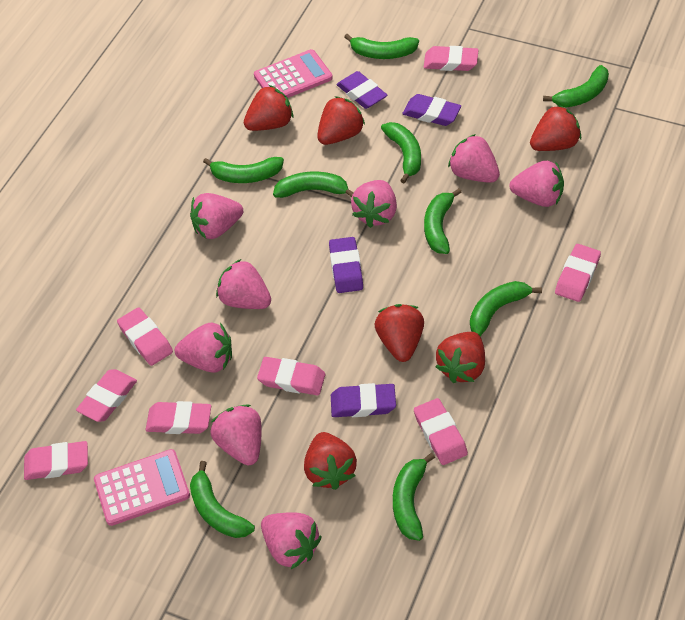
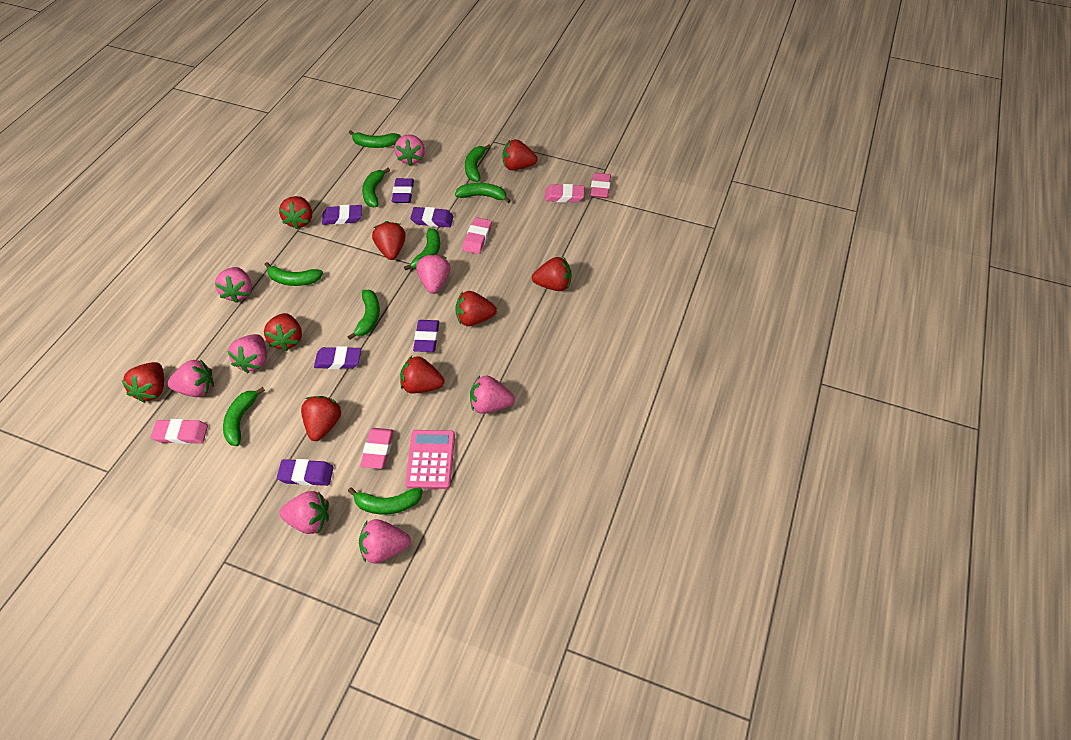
pink calculator: [94,449,190,526] [254,49,333,98] = 2 -> [405,430,455,489] = 1
pink eraser: [24,441,88,480] [76,369,137,422] [117,307,173,366] [145,401,211,434] [257,357,325,395] [414,398,468,465] [424,46,478,71] [555,244,601,302] = 8 -> [151,419,208,444] [360,428,394,469] [463,217,492,254] [545,184,585,203] [590,173,611,198] = 5
purple eraser: [329,237,363,293] [331,383,396,417] [337,71,387,109] [402,94,461,126] = 4 -> [277,459,334,486] [314,346,361,369] [322,205,362,225] [392,178,414,203] [410,207,454,227] [413,320,439,352] = 6
red strawberry: [244,85,293,131] [304,432,357,490] [317,96,365,145] [374,304,424,362] [436,332,485,383] [530,105,581,151] = 6 -> [121,362,164,403] [264,313,302,351] [279,196,312,230] [301,396,341,441] [372,221,406,260] [400,356,444,393] [455,291,497,326] [502,139,538,170] [532,257,572,291] = 9

